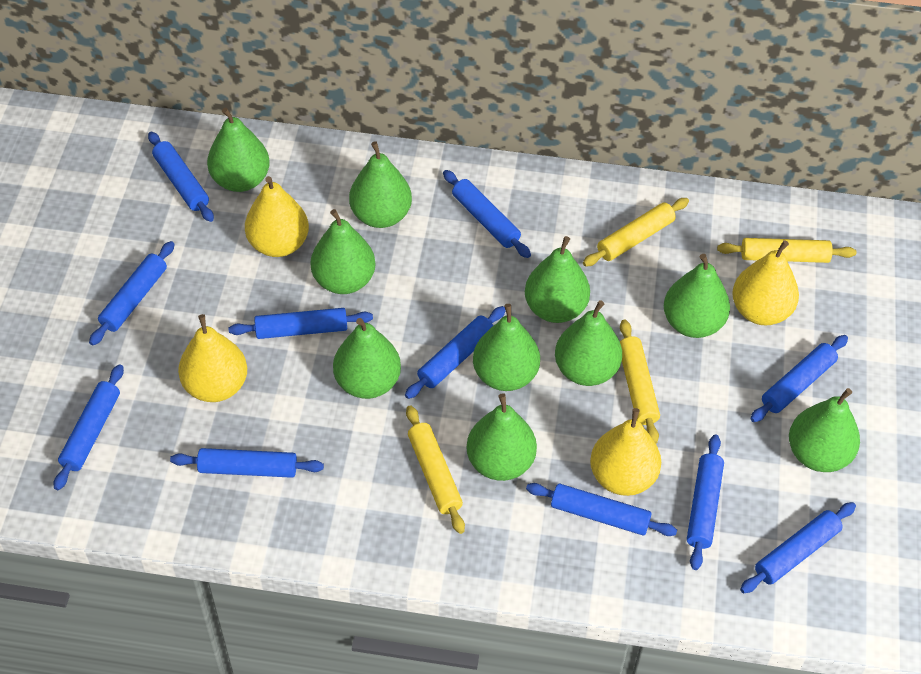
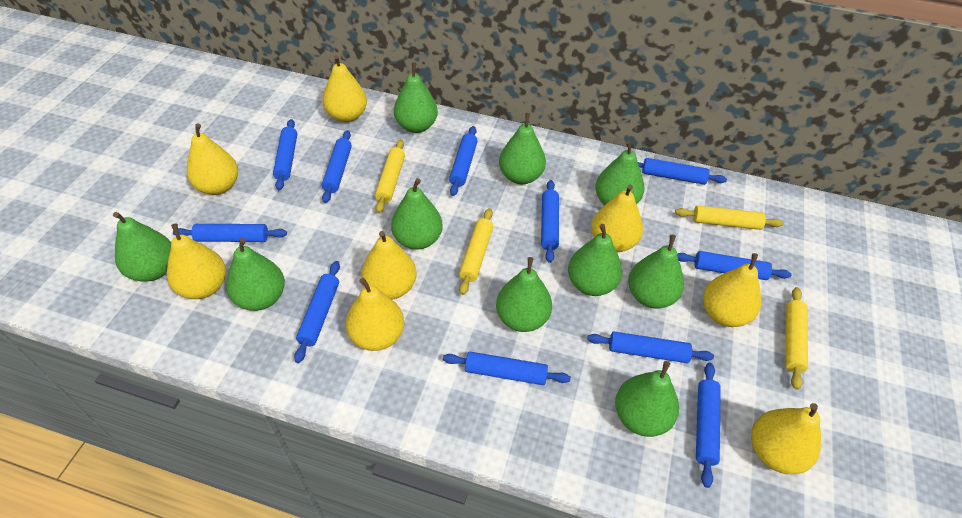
yellow pear: [178,314,247,402] [245,176,309,257] [590,408,661,496] [732,240,799,326] = 4 -> [167,223,226,299] [187,123,238,195] [323,55,367,122] [346,278,404,351] [361,231,416,299] [591,184,643,252] [703,253,761,327] [751,403,821,474] = 8

